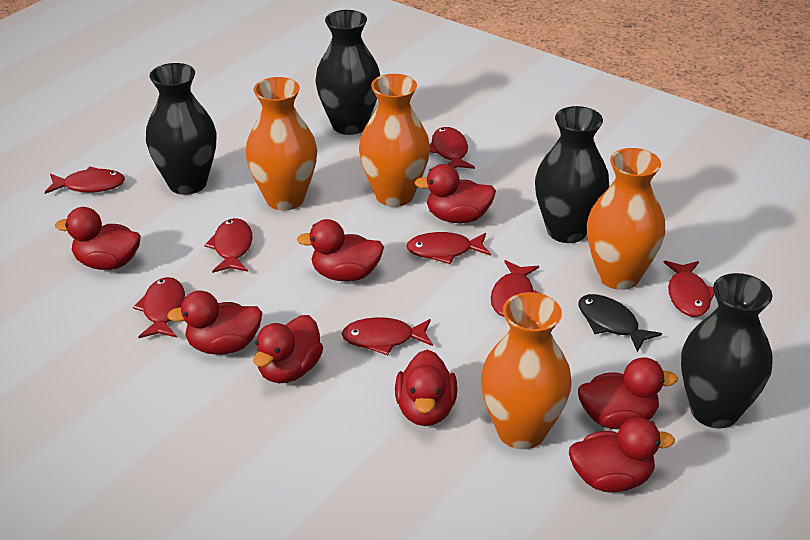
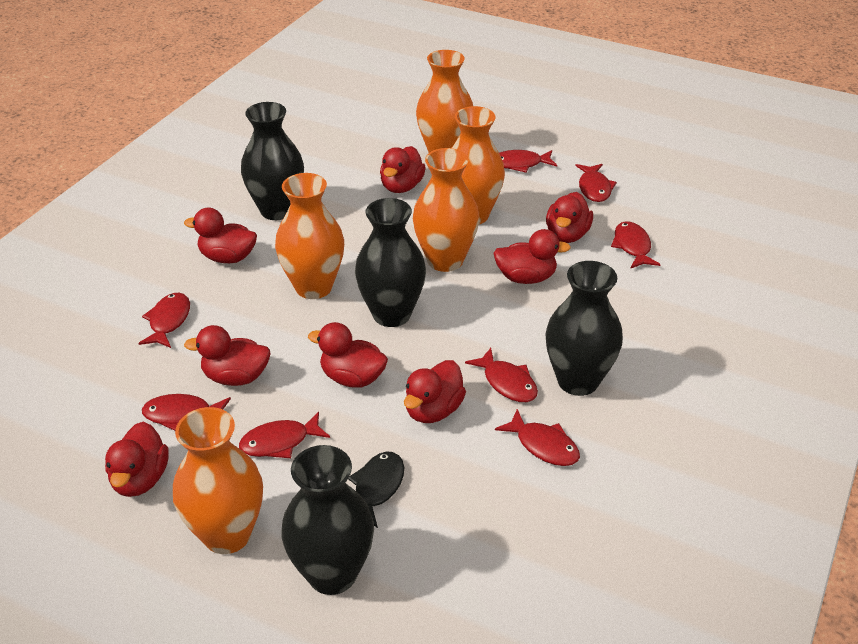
orange vase: [246,77,317,211] [359,74,430,207] [481,292,572,449] [587,148,665,290] = 4 -> [173,407,263,554] [275,173,344,299] [413,148,479,272] [416,50,473,153] [452,106,505,224] = 5

